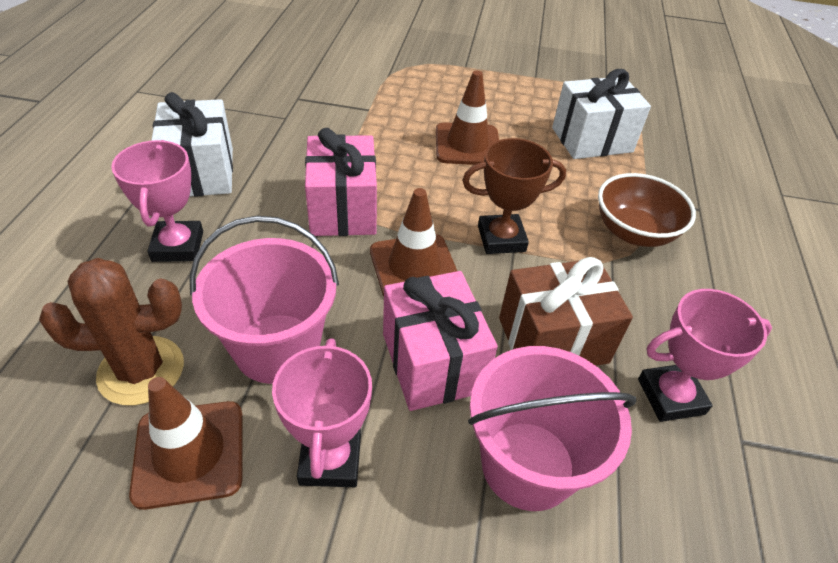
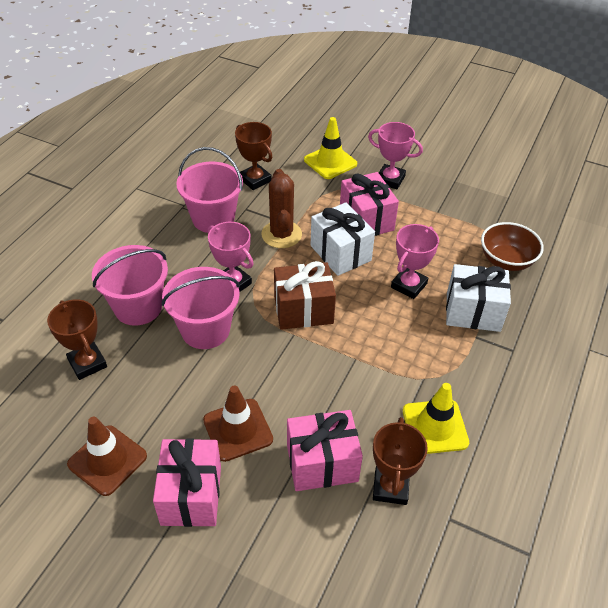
brown traffic cone: [129,377,243,510] [370,188,457,296] [436,70,499,165] = 3 -> [67,417,147,496] [203,385,273,462] = 2
brown trophy: [462,138,566,254] = 1 -> [47,299,107,380] [235,122,272,190] [373,417,428,505] = 3
pink bucket: [189,216,339,384] [468,346,637,511] = 2 -> [92,245,168,326] [162,267,240,349] [176,147,243,233] = 3
pink gift: [305,128,377,236] [383,271,498,411] = 2 -> [153,438,221,527] [287,410,363,491] [340,172,399,236] = 3
yellow traffic cone: none = 0 -> [304,117,357,179] [403,383,469,454] = 2

